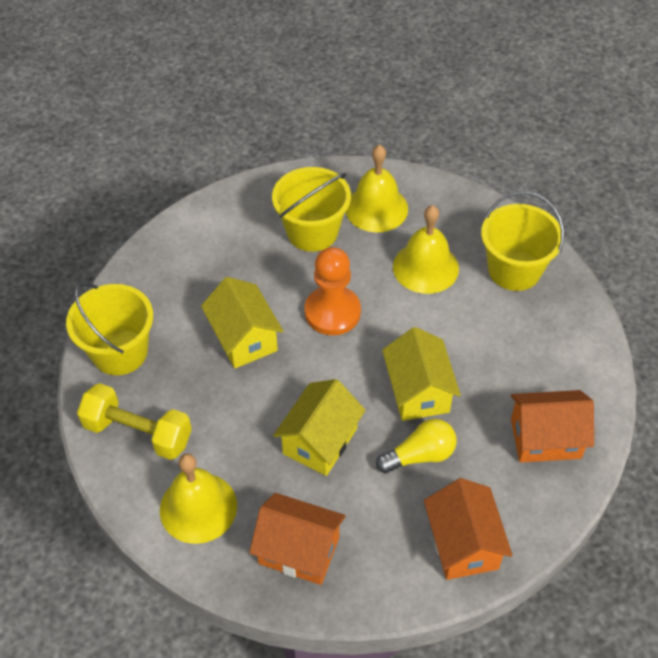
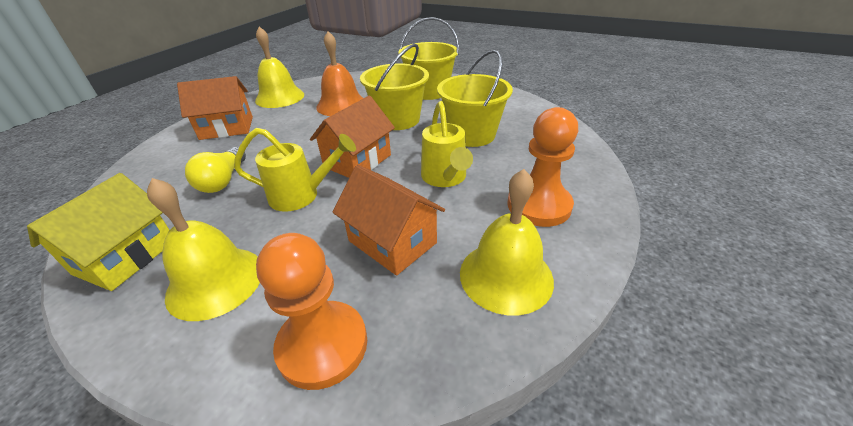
orange bell: none = 0 -> [316,31,363,116] = 1
orange pawn: [305,247,361,335] = 1 -> [256,233,367,390] [507,107,578,227] = 2
yellow dumbbell: [77,383,192,460] = 1 -> none = 0
yellow house: [201,277,283,368] [273,379,366,476] [382,327,461,421] = 3 -> [27,173,169,291] = 1
yellow watering can: none = 0 -> [234,128,356,212] [421,101,473,187] = 2

